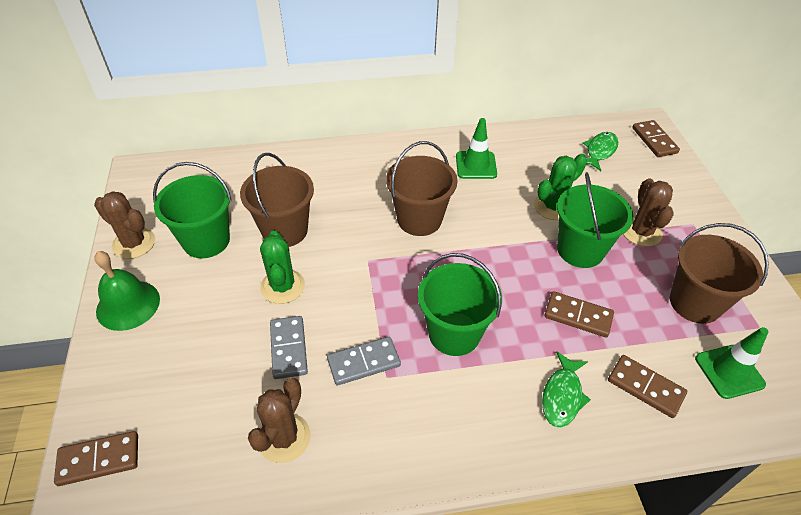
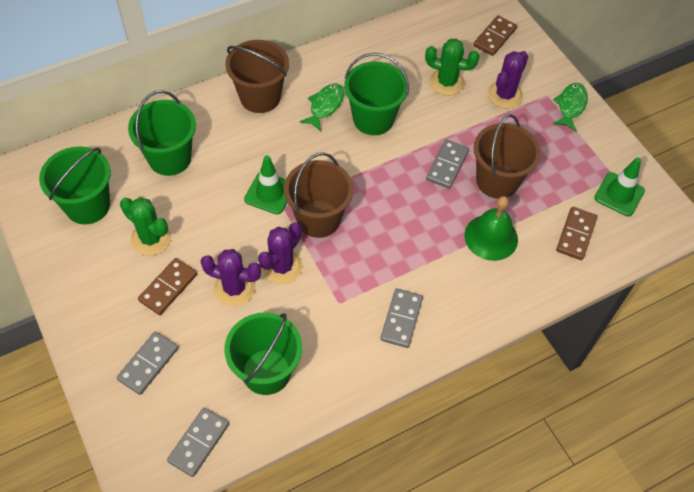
brown cactus: [94,191,155,259] [248,378,310,463] [623,178,674,247] = 3 -> none = 0
brown domino: [54,431,138,486] [545,291,614,338] [608,355,687,418] [632,120,680,157] = 4 -> [138,258,197,315] [473,15,517,56] [556,207,597,260] = 3
green bucket: [153,162,232,258] [418,253,502,356] [557,172,633,268] = 3 -> [39,147,111,224] [128,90,196,176] [224,312,302,395] [344,53,409,135] = 4
grey domino: [270,316,308,379] [327,337,401,385] = 2 -> [116,331,178,395] [167,408,229,477] [381,288,423,348] [426,139,469,189] = 4
purple cactus: none = 0 -> [200,249,261,307] [258,222,302,284] [487,51,528,109] = 3

